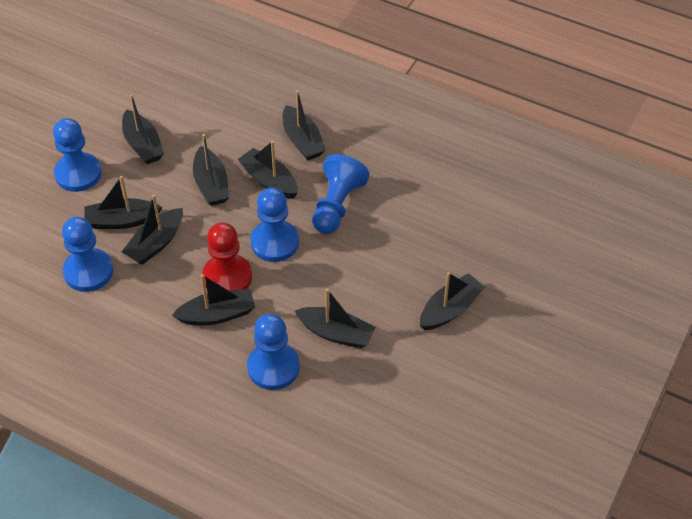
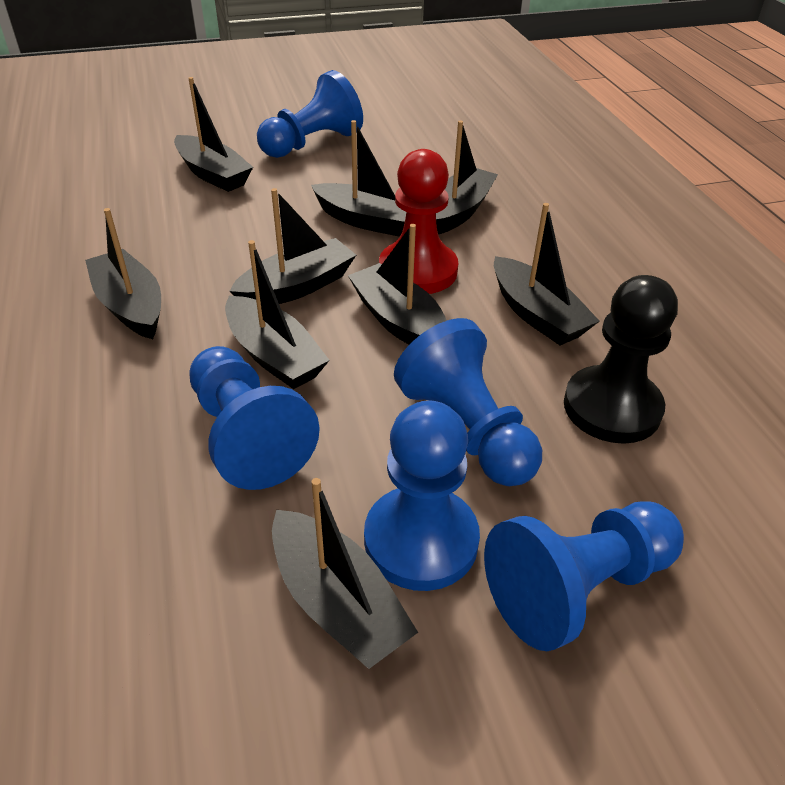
black pawn: none = 0 -> [564,275,678,444] = 1

